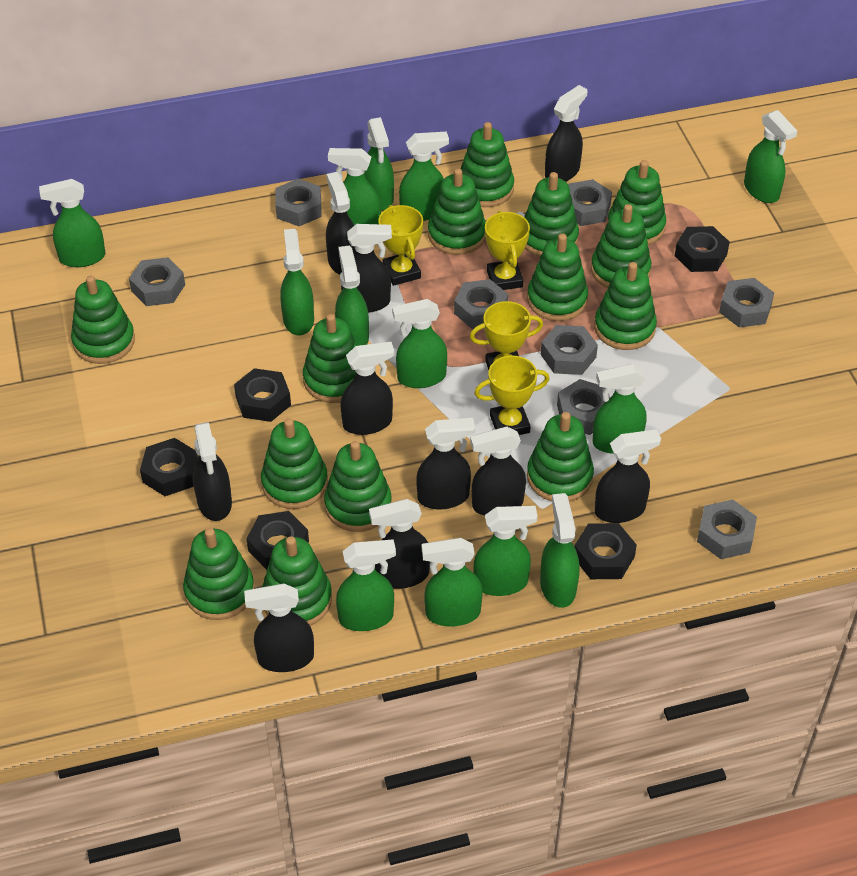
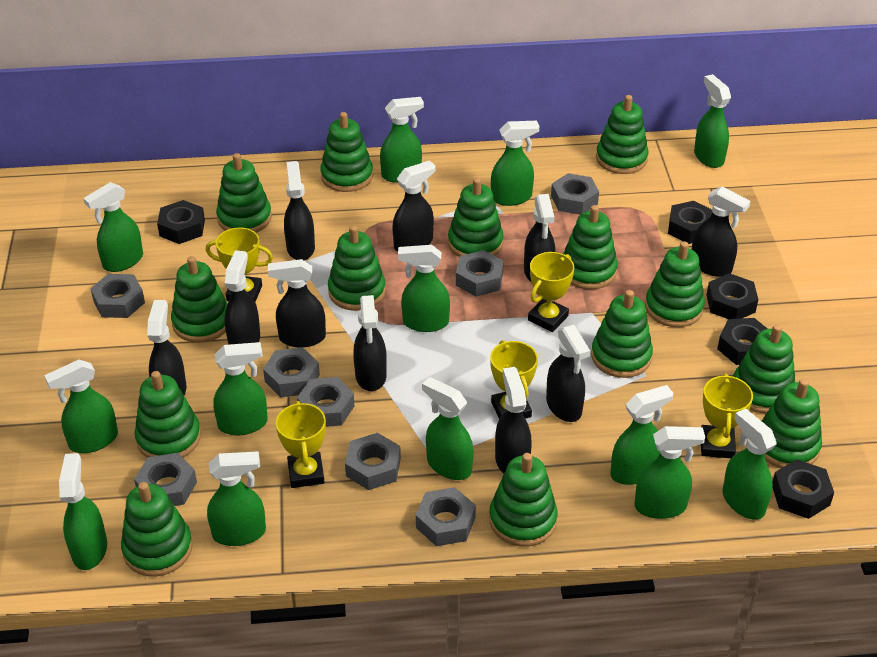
yellow trophy: [378,205,423,286] [470,301,543,370] [474,355,550,435] [485,211,530,290] = 4 -> [206,227,273,302] [276,401,326,488] [490,340,538,419] [528,252,574,332] [701,373,753,458] = 5

